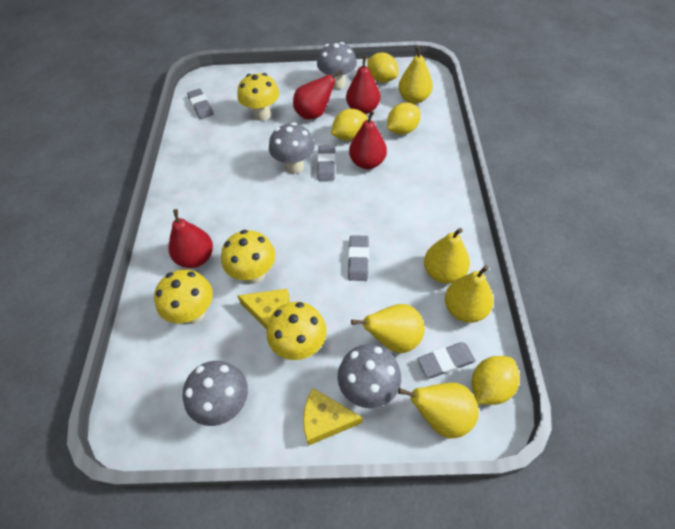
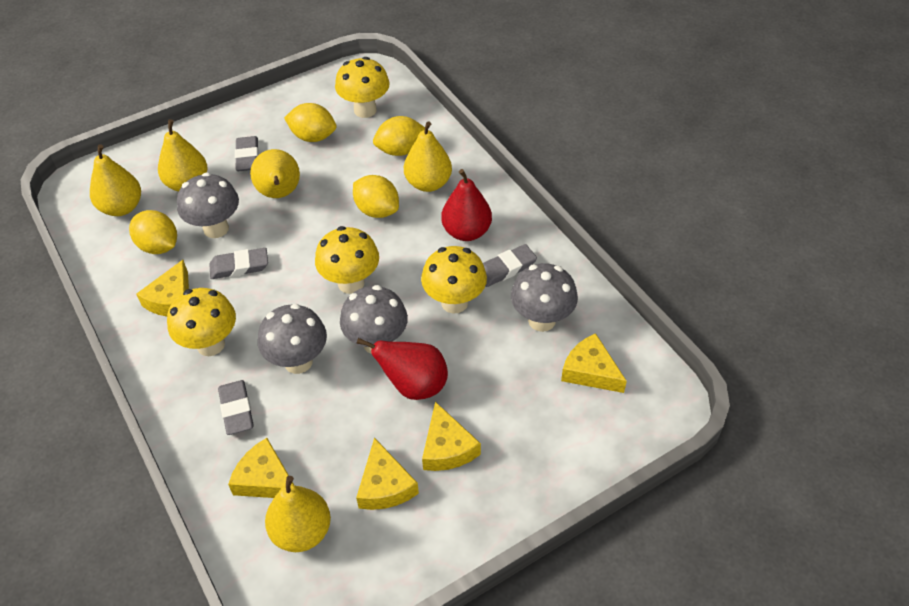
red pear: [168,209,213,268] [293,70,343,119] [346,56,380,114] [349,111,387,169] = 4 -> [356,338,448,400] [441,169,492,241] = 2
yellow cheese: [237,289,290,330] [303,388,362,446] = 2 -> [136,260,189,317] [228,438,294,498] [356,437,419,510] [422,402,481,471] [561,333,627,393] = 5

